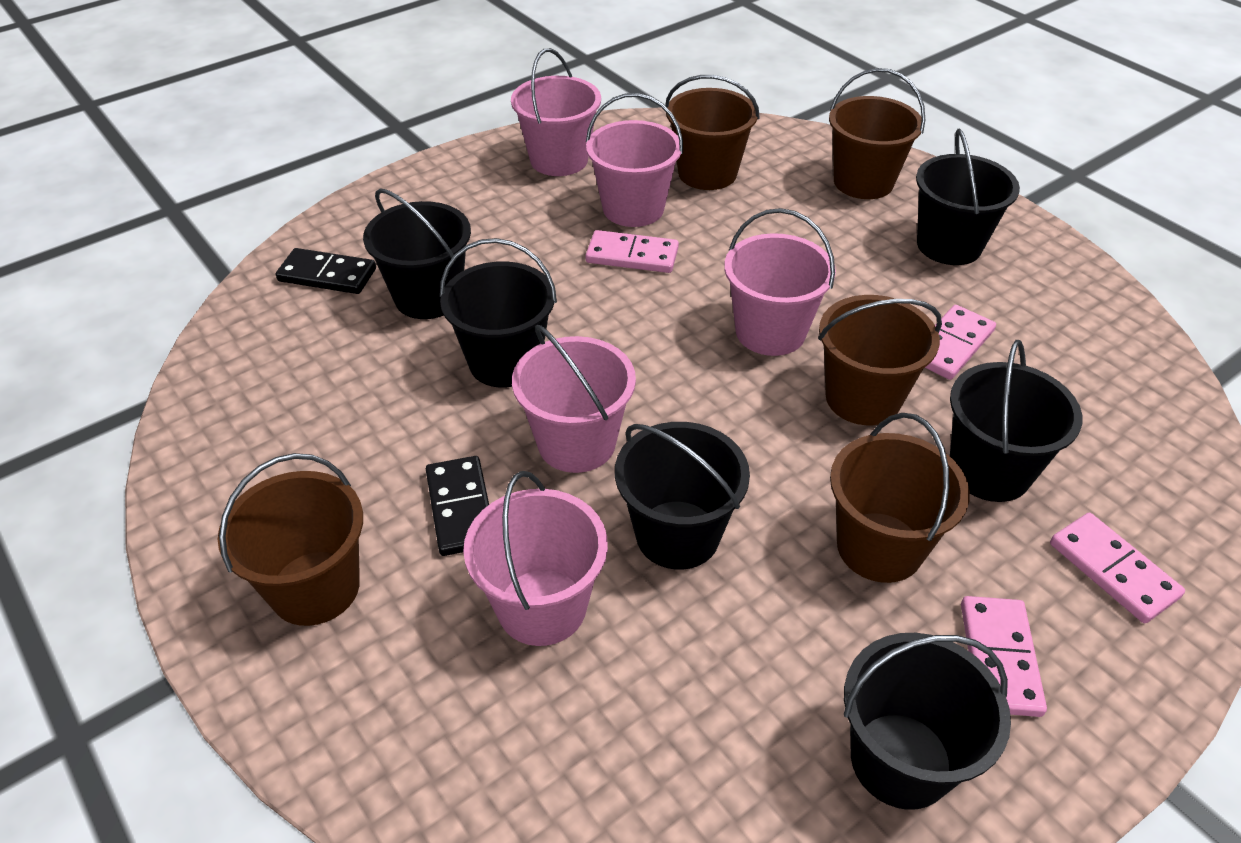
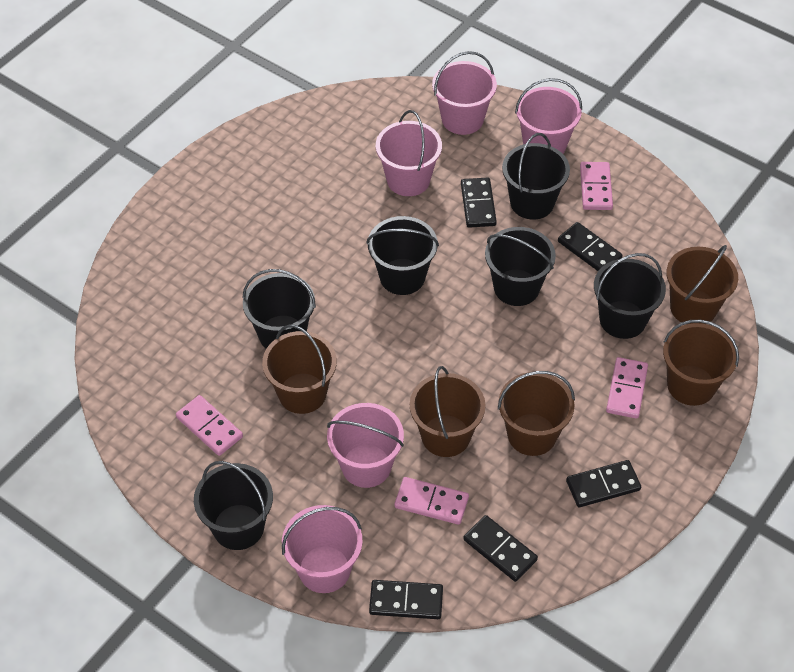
black domino: [276,248,376,294] [426,456,489,556] = 2 -> [369,580,443,619] [461,178,497,228] [463,515,538,582] [558,222,623,271] [566,460,641,507] = 5

